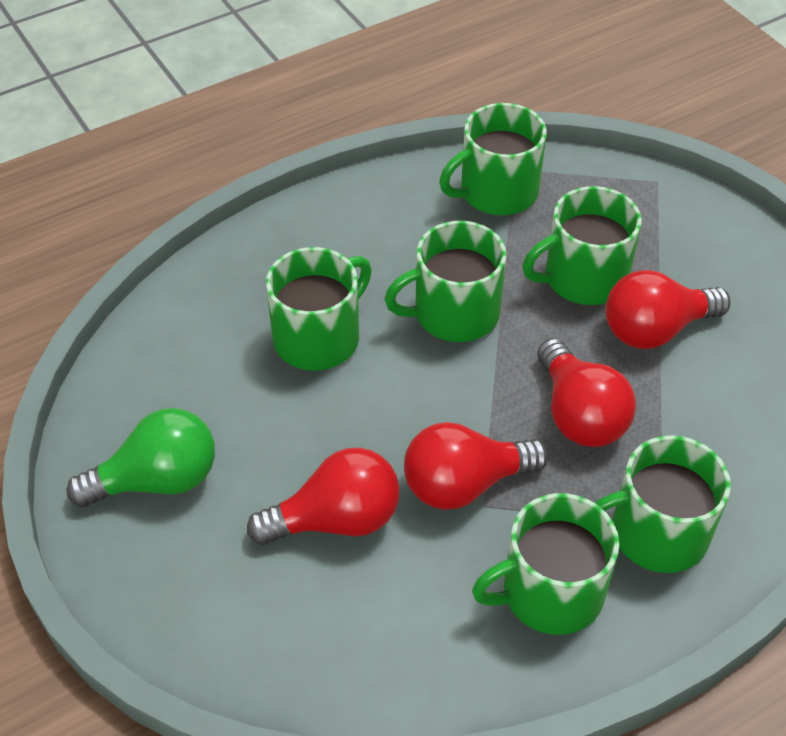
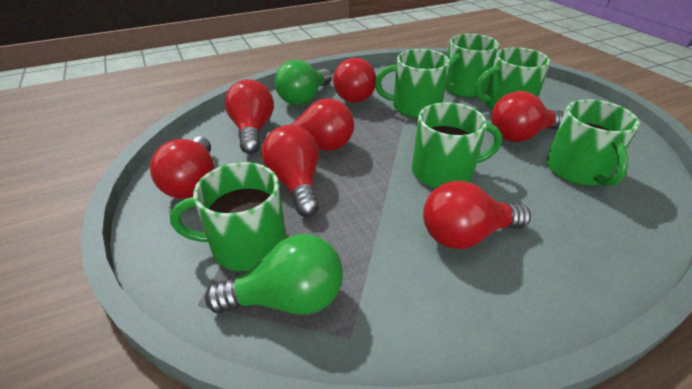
green light bulb: [66,408,215,507] = 1 -> [205,234,343,315] [275,60,332,105] = 2
red light bulb: [247,448,400,545] [404,422,549,510] [537,338,636,447] [605,270,730,349] = 4 -> [150,137,214,199] [225,79,274,154] [261,125,320,217] [264,98,354,151] [333,58,376,103] [423,181,531,249] [491,91,564,142] = 7

